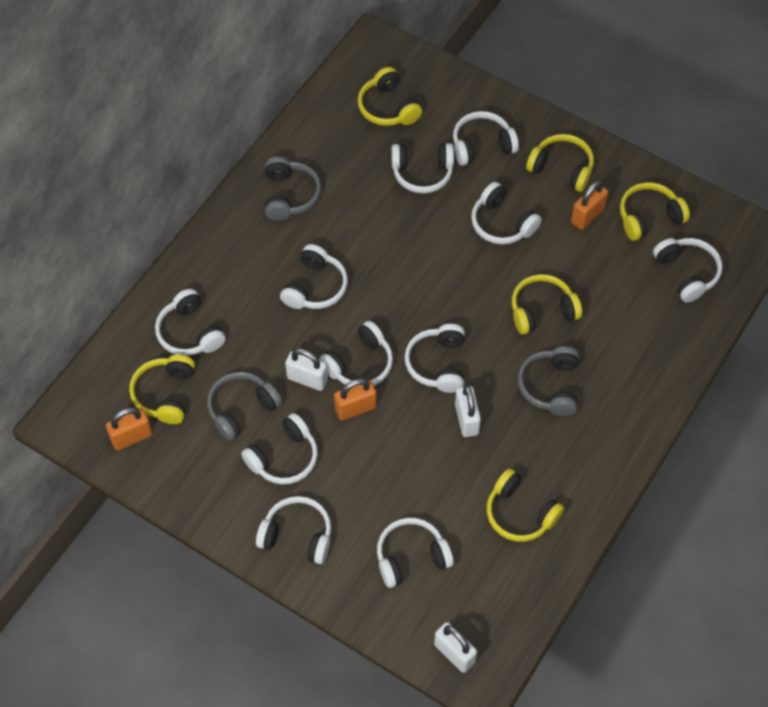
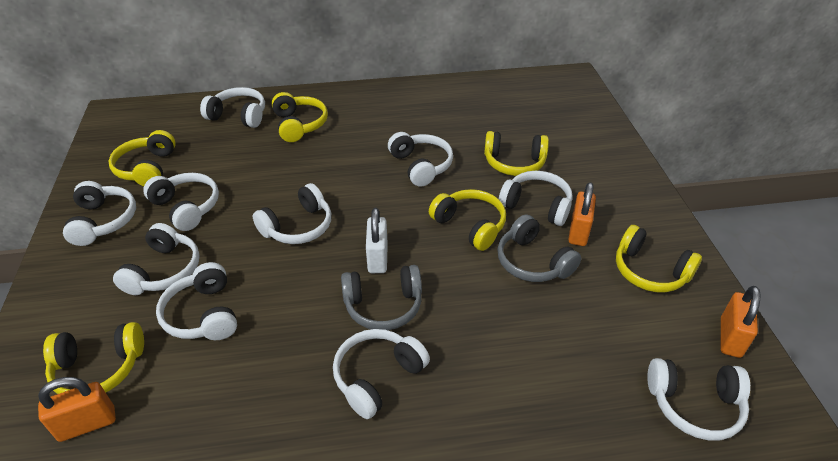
grey headphones: [207,372,282,441] [265,157,321,221] [518,346,579,416] = 3 -> [341,265,422,330] [497,214,581,282] = 2
white headphones: [155,289,226,356] [241,413,318,485] [256,496,331,564] [280,244,348,309] [319,321,393,386] [377,518,454,588] [391,143,454,193] [404,324,465,393] [453,111,519,166] [471,182,542,244] [653,238,723,302] = 11 -> [63,181,136,246] [113,223,200,295] [143,173,219,231] [156,262,237,340] [200,87,265,128] [253,183,331,244] [333,329,430,419] [388,132,453,187] [499,171,573,226] [647,358,750,441] = 10
white padlock: [285,349,328,391] [434,622,477,673] [455,385,481,437] = 3 -> [366,208,388,273] = 1

